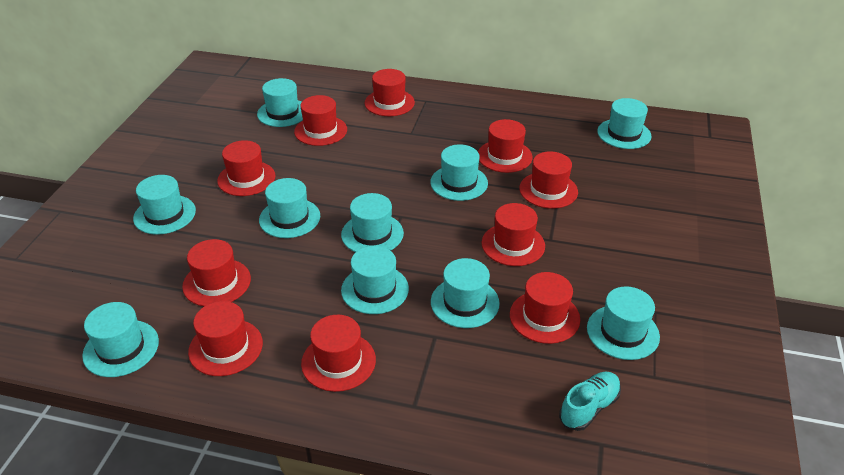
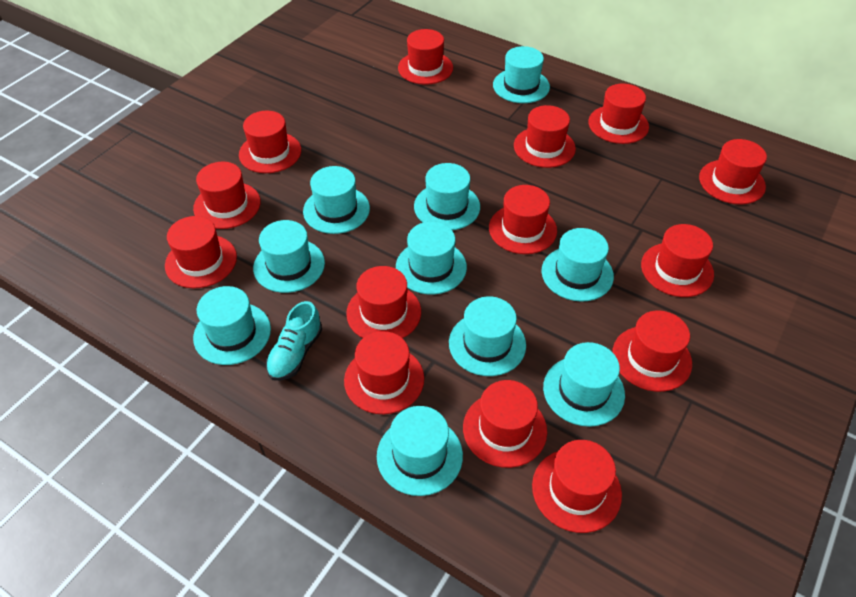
red hat: [182,239,251,306] [188,301,263,376] [217,140,275,196] [294,95,347,146] [301,315,376,392] [365,69,415,116] [478,119,533,173] [482,203,545,266] [510,272,580,344] [519,151,578,209] = 10 -> [165,216,237,288] [193,162,261,229] [239,111,301,173] [344,331,424,414] [346,266,421,338] [398,29,453,85] [463,380,547,468] [489,185,557,254] [514,105,576,168] [532,440,622,533] [588,83,649,144] [612,311,692,392] [641,224,714,297] [699,139,767,204] = 14

